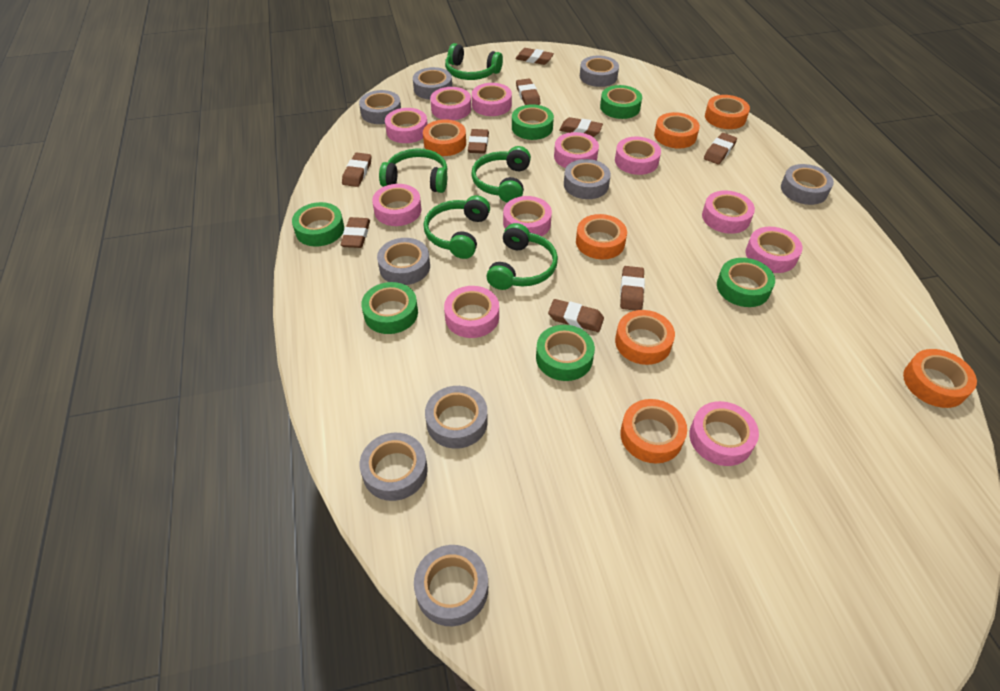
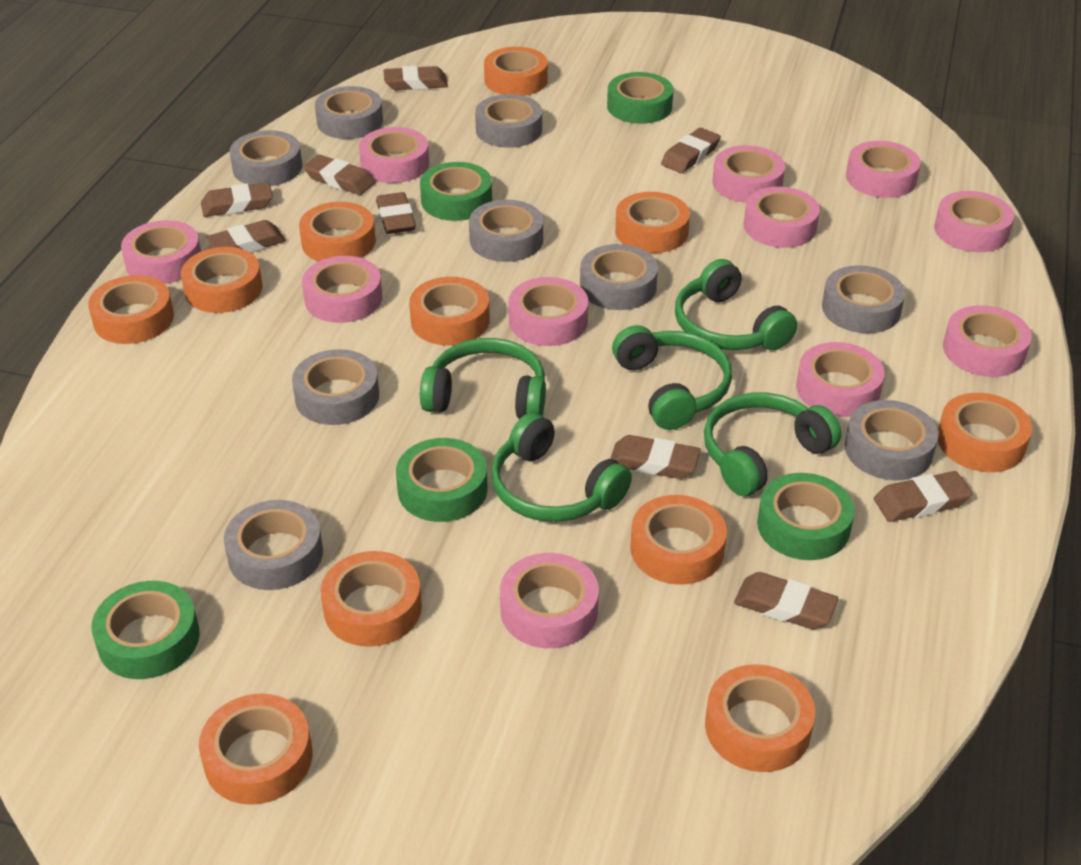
green tape: [292,202,344,247] [361,282,418,334] [512,104,554,140] [536,325,595,381] [600,85,642,119] [717,258,775,307] = 6 -> [91,581,199,679] [396,438,488,522] [420,162,492,221] [607,72,673,124] [757,473,855,560] = 5
orange tape: [423,119,466,156] [576,214,627,259] [615,310,675,365] [620,399,687,463] [654,112,700,148] [705,95,750,129] [903,349,977,408] = 7 -> [88,275,174,344] [181,247,263,313] [199,693,312,805] [299,202,376,261] [321,551,422,647] [409,277,490,345] [484,47,548,96] [615,192,690,253] [630,495,727,585] [705,664,815,772] [938,393,1032,472] = 11

